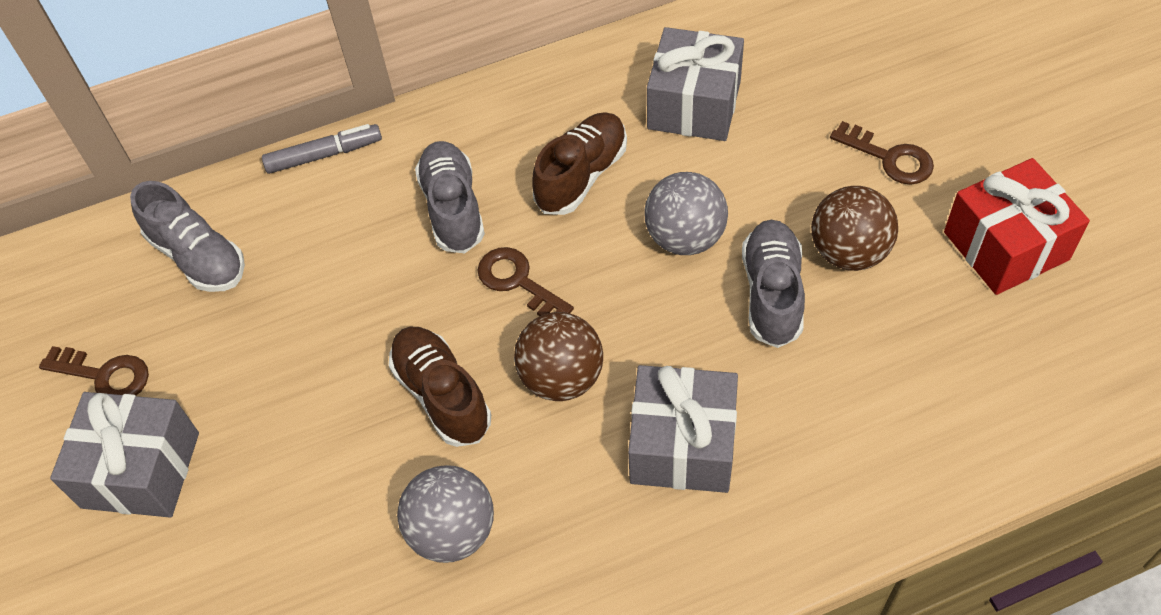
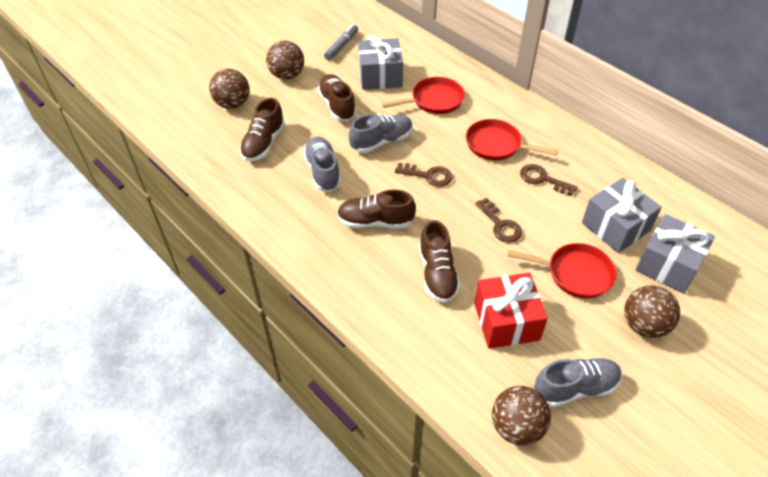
brown ball: [514,312,603,401] [811,186,898,271] = 2 -> [209,69,249,109] [266,41,304,80] [492,386,551,446] [624,285,680,338] = 4
brown shoe: [389,327,491,447] [532,112,627,215] = 2 -> [240,98,285,161] [317,74,356,121] [337,189,416,228] [419,220,460,303] = 4
grey ball: [397,465,494,563] [645,172,728,255] = 2 -> none = 0
red pan: none = 0 -> [382,77,465,114] [466,119,558,160] [507,243,617,298] = 3

